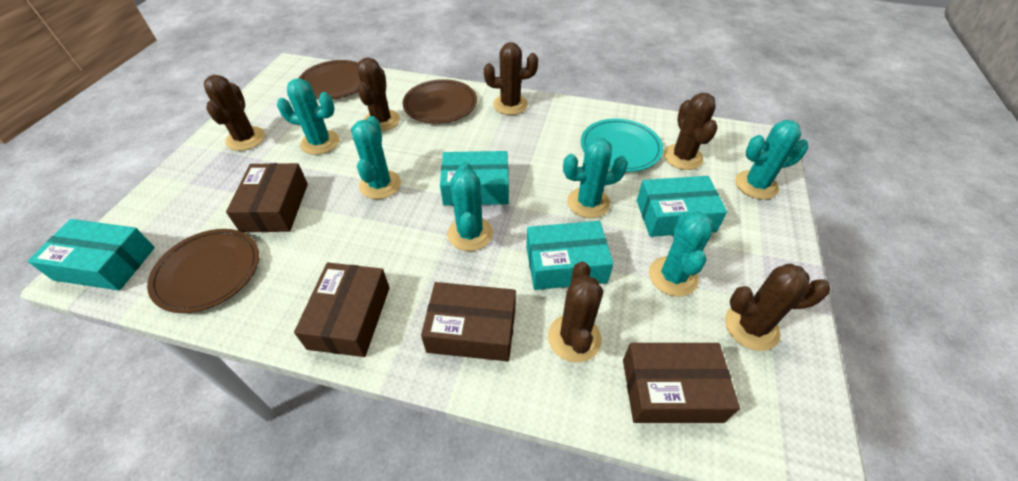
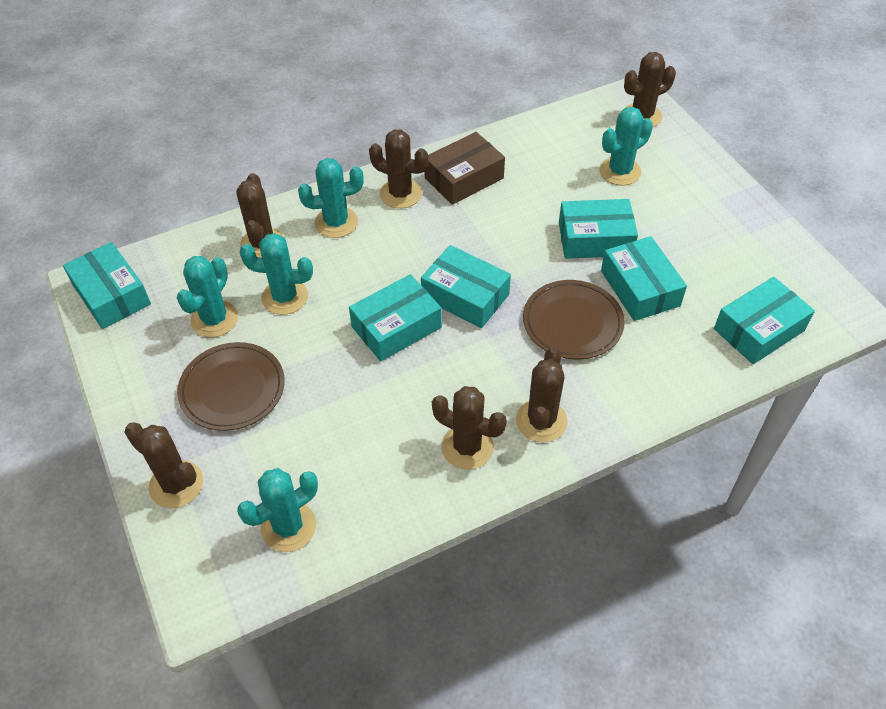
brown box: [226,163,308,232] [294,262,390,357] [421,282,516,361] [623,343,740,423] = 4 -> [425,132,505,205] = 1
brown plate: [147,229,259,313] [299,60,360,100] [403,79,477,124] = 3 -> [177,342,285,431] [523,280,625,359] = 2
turquoise box: [28,219,155,290] [440,151,509,206] [526,221,614,290] [637,176,727,237] = 4 -> [63,242,151,329] [349,274,442,361] [421,245,511,328] [559,199,638,259] [601,236,687,321] [714,277,815,364] = 6
turquoise cactus: [277,78,339,155] [351,116,401,199] [447,162,493,251] [563,137,628,218] [649,211,714,296] [735,120,808,199] = 6 -> [177,256,238,337] [237,468,318,552] [240,233,313,315] [298,158,364,238] [599,107,653,185] = 5
turquoise plate: [581,118,663,172] = 1 -> none = 0

